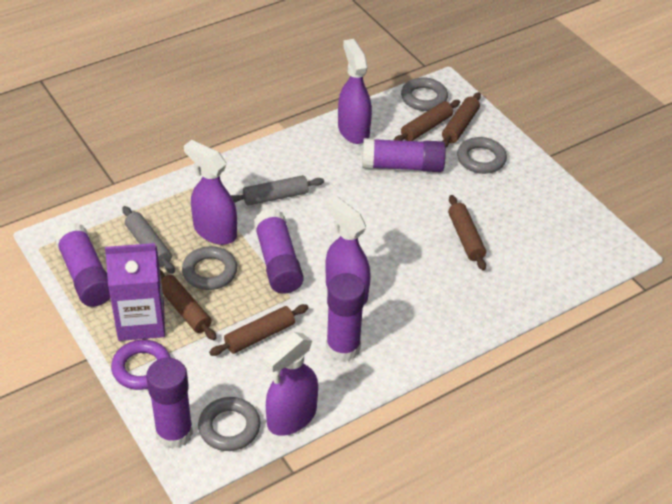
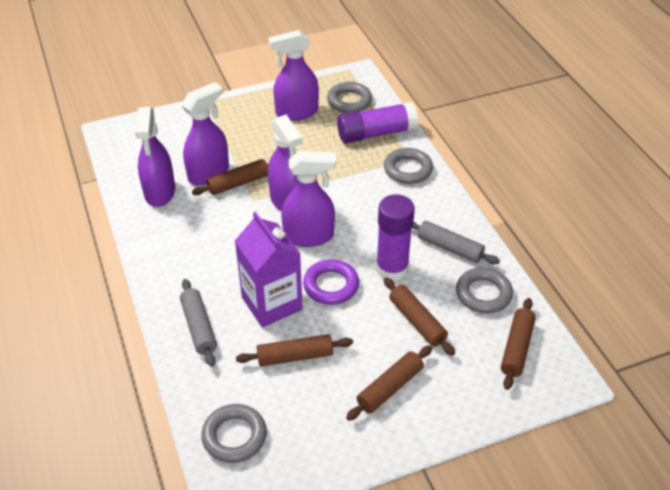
purple glue stick: [54,223,110,307] [146,358,193,449] [254,209,304,294] [326,273,365,362] [362,138,446,172] = 5 -> [337,102,418,143] [376,194,415,281] = 2
purple spray bottle: [184,140,237,245] [263,332,318,436] [325,196,371,305] [338,39,372,144] = 4 -> [135,107,175,207] [182,82,229,186] [268,30,319,121] [268,115,303,212] [281,151,337,247] = 5

